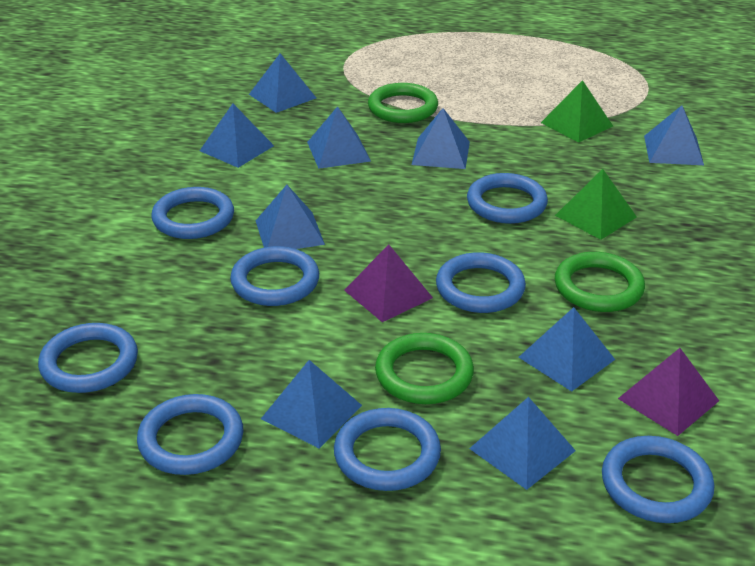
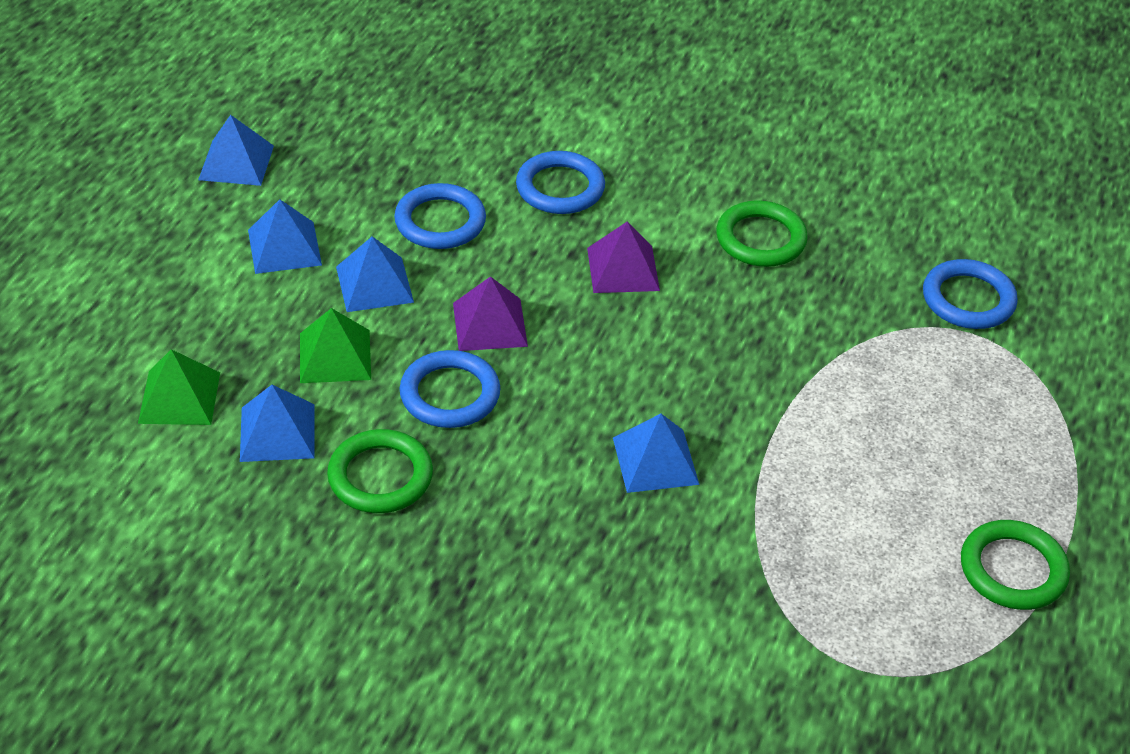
blue pyramid: [200,104,274,168] [249,53,316,113] [256,185,325,249] [261,360,362,448] [307,106,371,169] [412,108,470,169] [469,397,576,490] [518,307,615,392] [644,105,704,165] = 9 -> [198,115,274,186] [240,385,315,462] [248,199,322,274] [336,236,414,312] [613,414,700,493] = 5
blue ring: [38,323,138,393] [137,394,243,475] [151,187,234,239] [230,246,319,306] [334,408,441,491] [436,252,526,313] [467,173,548,224] [602,436,714,523] = 8 -> [394,183,486,249] [400,350,500,428] [516,151,605,214] [923,259,1018,329] = 4

